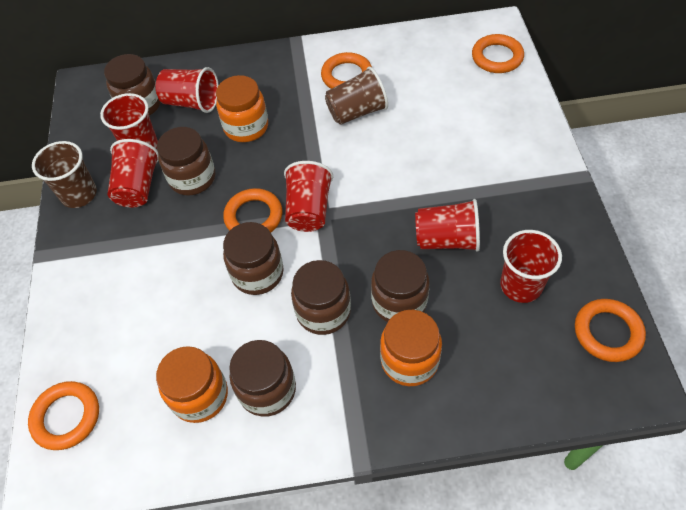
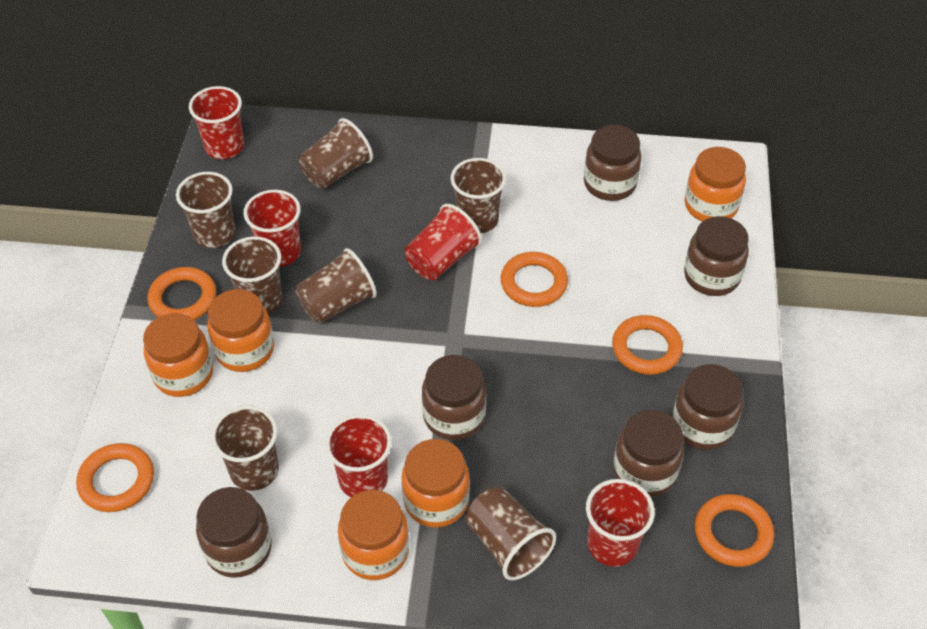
brown cup: [32,141,97,208] [325,67,388,125] = 2 -> [176,172,235,248] [211,406,279,491] [222,236,282,314] [295,248,377,324] [299,118,373,189] [451,158,506,234] [465,487,556,580] = 7
orange jar: [156,346,228,423] [216,75,268,142] [380,310,442,386] = 3 -> [143,313,213,397] [207,289,274,372] [338,490,409,580] [402,439,470,528] [685,147,746,221] = 5
red cup: [100,93,158,149] [108,139,158,208] [155,67,219,113] [284,161,333,232] [415,199,480,252] [500,230,562,303] = 6 -> [189,86,244,159] [244,190,301,267] [325,414,392,497] [405,204,482,280] [586,479,655,567] = 5

